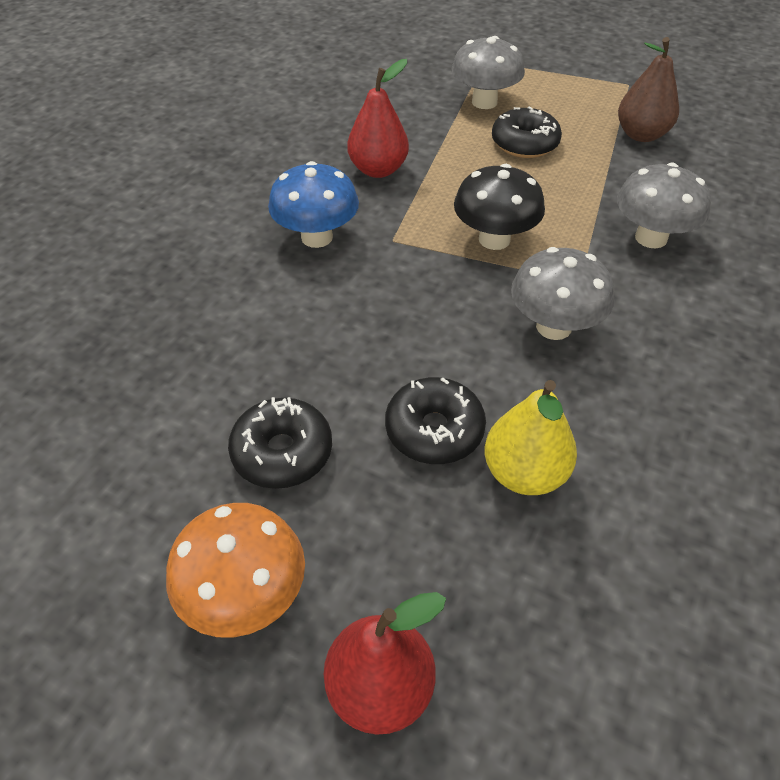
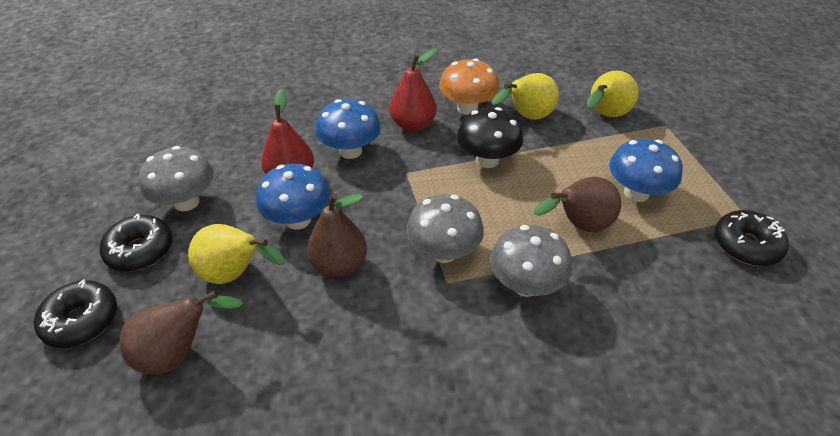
blue mushroom: [268,161,359,248] = 1 -> [256,164,330,230] [315,99,381,159] [609,138,683,202] = 3
brown pear: [618,37,679,142] = 1 -> [120,290,243,374] [307,193,367,277] [534,177,621,232] = 3
yellow pear: [485,380,577,495] = 1 -> [188,224,285,284] [492,73,559,120] [587,71,639,117] = 3

